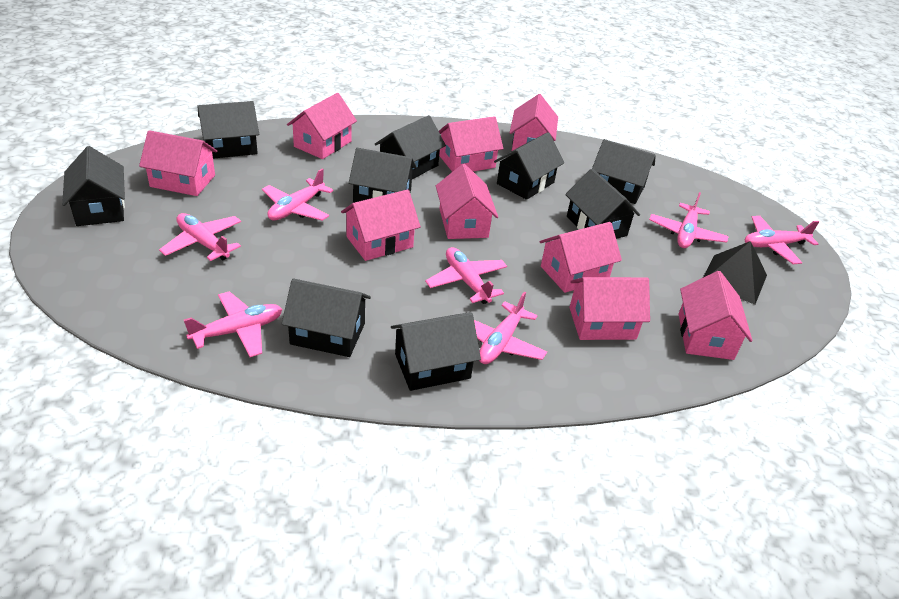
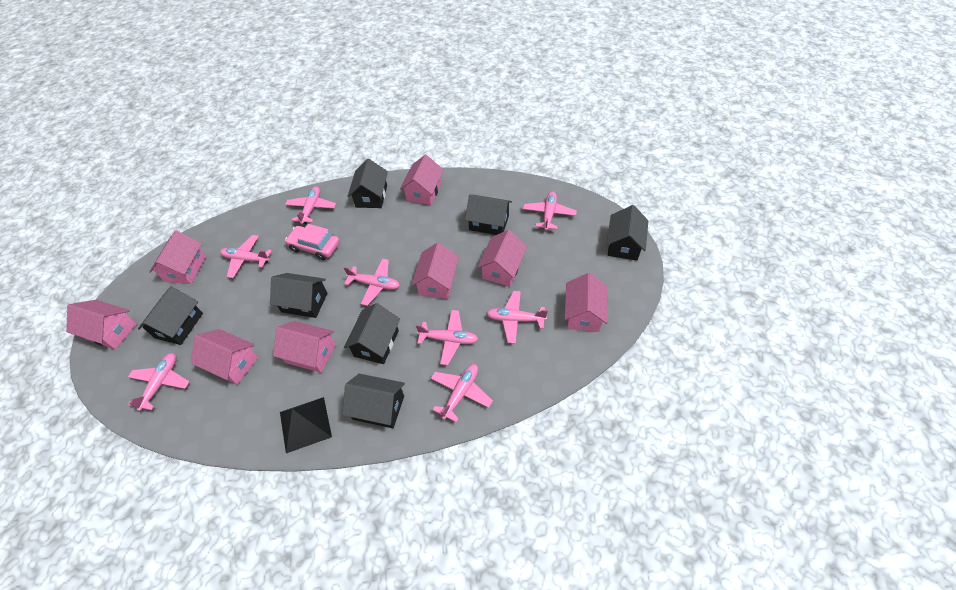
black house: [62,146,125,226] [197,101,259,159] [282,278,371,357] [349,148,417,203] [375,115,446,179] [391,312,481,391] [494,132,564,200] [565,169,640,239] [592,139,656,204] = 9 -> [138,286,203,345] [270,273,327,318] [342,374,405,428] [344,303,400,364] [348,159,388,208] [465,194,512,235] [607,205,648,261] = 7
pink car: none = 0 -> [285,224,340,260] = 1
pink house: [139,130,217,196] [287,93,357,159] [341,190,421,261] [436,164,498,239] [439,116,503,172] [510,94,558,151] [539,222,622,293] [569,277,650,340] [679,271,753,360] = 9 -> [66,300,137,349] [149,230,206,284] [190,329,258,384] [273,321,336,373] [400,154,444,205] [412,242,459,299] [477,230,527,287] [565,273,608,332] = 8
pink plane: [159,213,241,261] [184,291,282,357] [262,169,333,221] [425,247,507,304] [474,292,547,364] [649,192,729,248] [745,216,819,264] = 7 -> [128,353,190,411] [220,235,272,278] [285,186,336,224] [344,259,400,306] [416,310,478,365] [431,364,493,423] [486,291,548,344] [523,192,577,231] = 8

